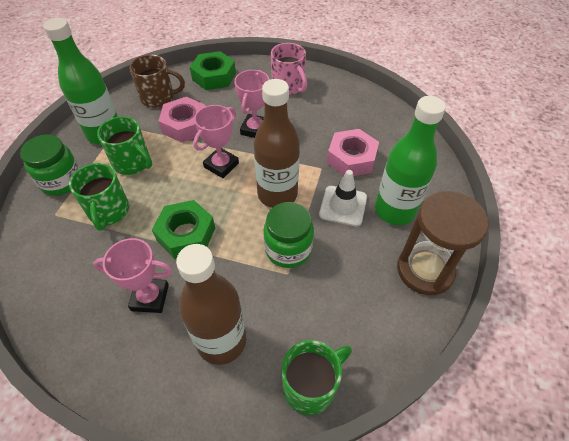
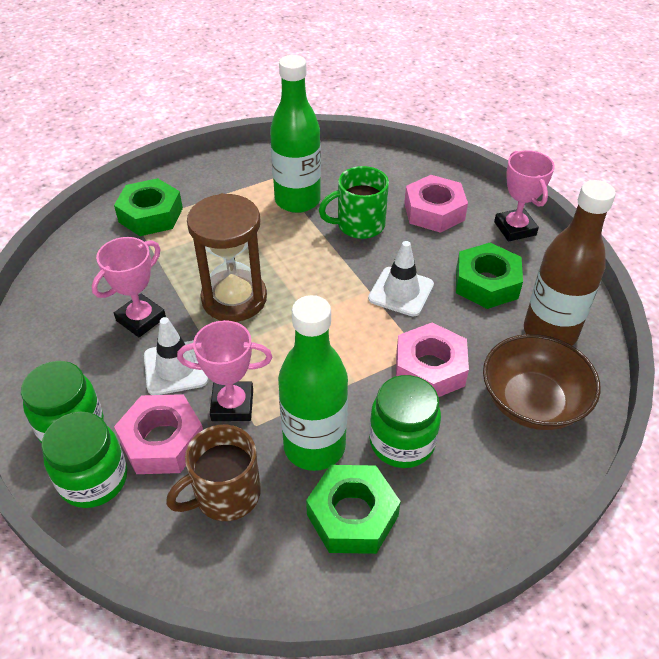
brown bottle: [176,244,246,365] [254,79,300,208] = 2 -> [524,180,616,345] = 1
brown bowl: none = 0 -> [483,334,601,430] = 1
green jar: [20,135,80,196] [264,202,314,268] = 2 -> [21,361,104,443] [41,412,127,508] [369,375,441,468] = 3
green mug: [69,163,129,231] [97,116,152,175] [282,340,352,415] = 3 -> [319,166,389,239] = 1
green nut: [152,200,215,259] [190,51,236,90] = 2 -> [114,178,183,236] [306,465,401,554] [456,243,523,309] = 3
pink mug: [271,43,307,95] = 1 -> none = 0
pink nut: [159,97,206,143] [327,129,379,176] = 2 -> [114,394,203,474] [396,323,469,397] [404,175,468,233] = 3
white traffic cone: [319,170,367,227] = 1 -> [144,317,208,395] [368,241,434,317] = 2

